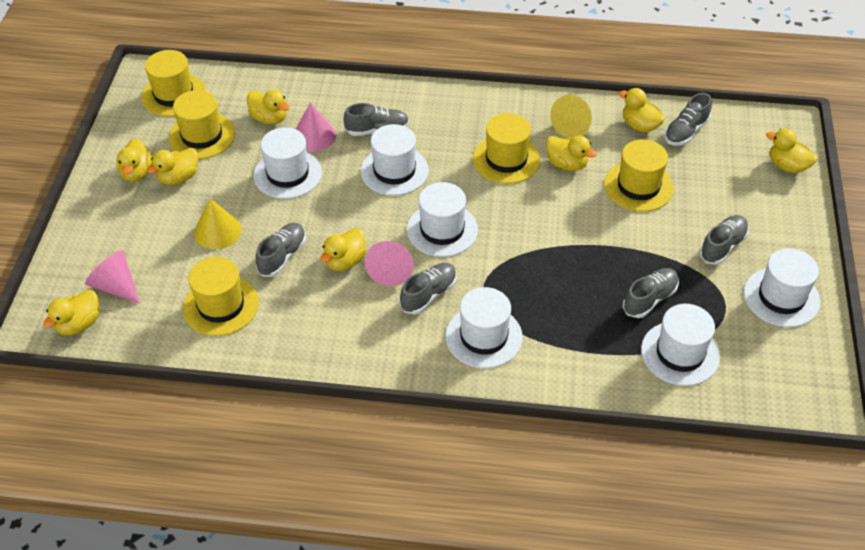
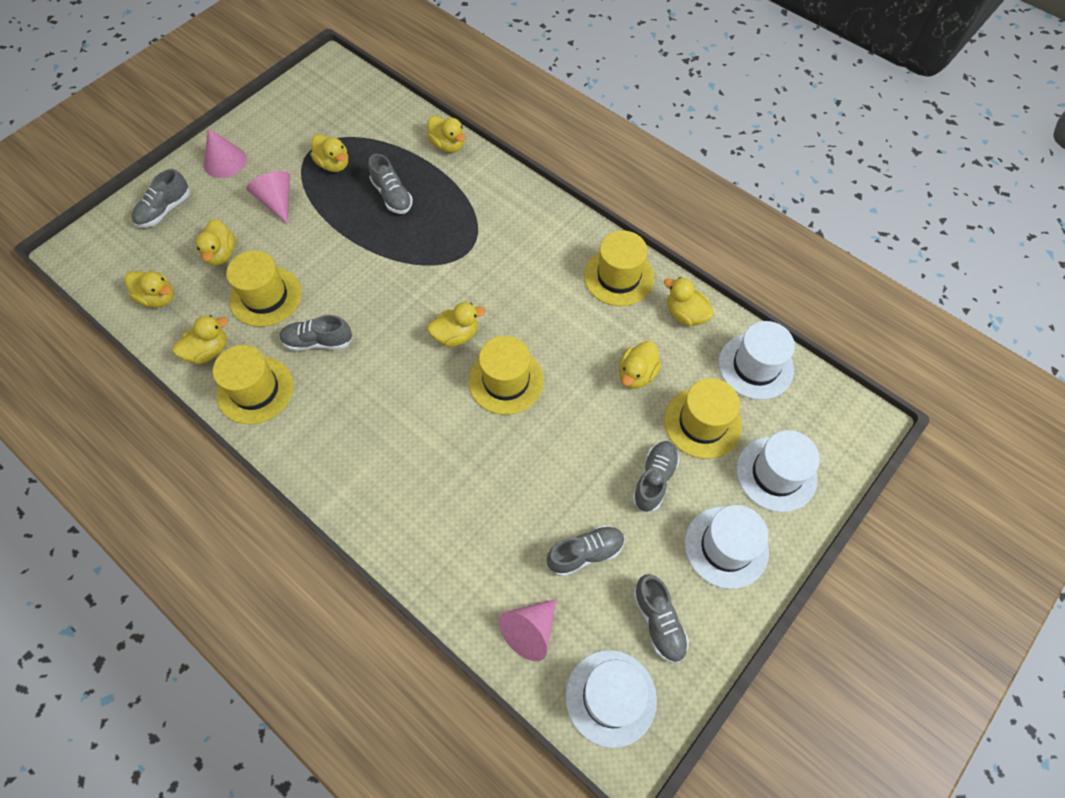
white hat: [254,127,322,199] [361,124,429,196] [407,182,478,257] [446,287,523,368] [641,304,720,386] [744,248,820,327] = 6 -> [565,650,657,748] [685,505,769,589] [719,321,795,400] [737,430,820,512] = 4
yellow cone: [194,199,242,249] [550,95,592,138] = 2 -> none = 0

